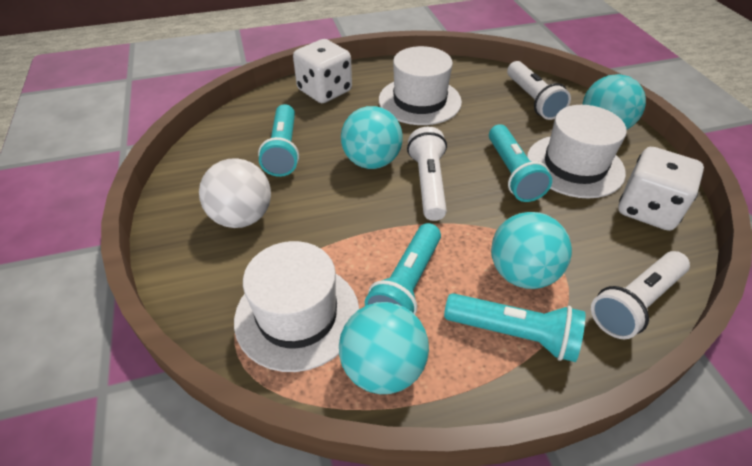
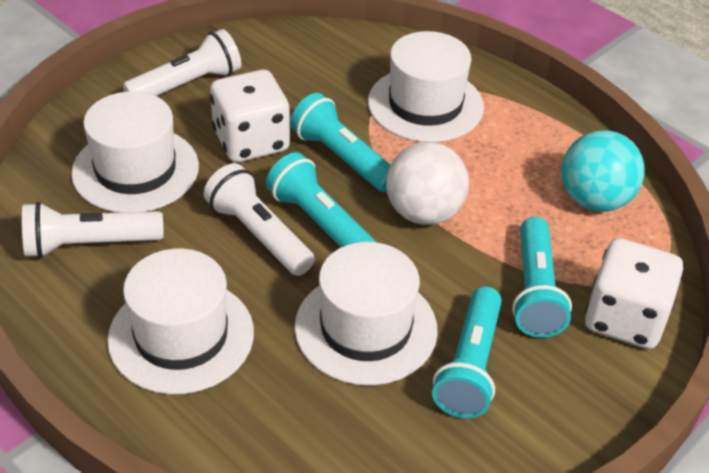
turquoise ball: [339,302,429,394] [341,106,403,169] [491,212,572,289] [583,74,646,130] = 4 -> [561,130,645,212] = 1
white hat: [234,241,359,372] [379,46,462,125] [527,105,627,198] = 3 -> [71,91,199,213] [107,248,254,394] [295,242,438,385] [368,31,484,142] = 4

